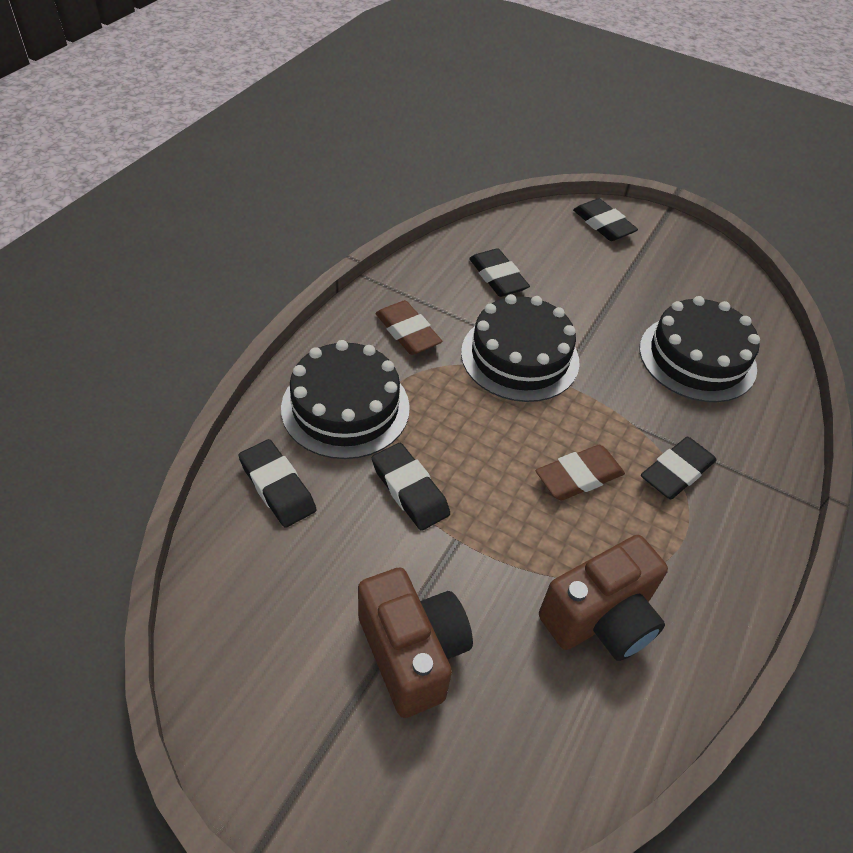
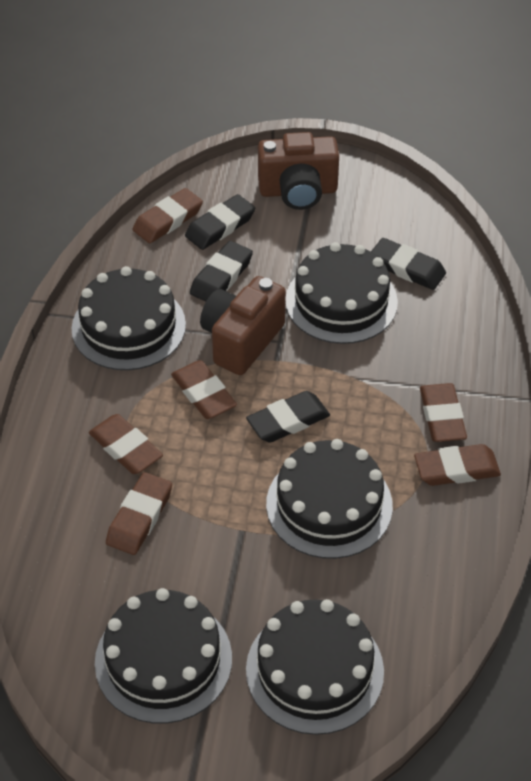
black cake: [281,340,410,459] [461,294,580,402] [640,296,760,402] = 3 -> [72,266,186,370] [95,588,232,724] [246,599,384,735] [266,439,393,559] [286,242,398,344] = 5
black eraser: [238,439,317,528] [372,443,450,531] [469,248,530,297] [573,198,638,241] [641,437,717,499] = 5 -> [185,194,255,250] [190,241,253,302] [246,391,330,443] [371,238,446,290] = 4
brown eraser: [375,300,442,355] [536,445,625,501] = 2 -> [89,414,163,474] [106,472,172,555] [133,188,203,243] [171,360,237,419] [414,444,501,486] [420,383,467,442] = 6

